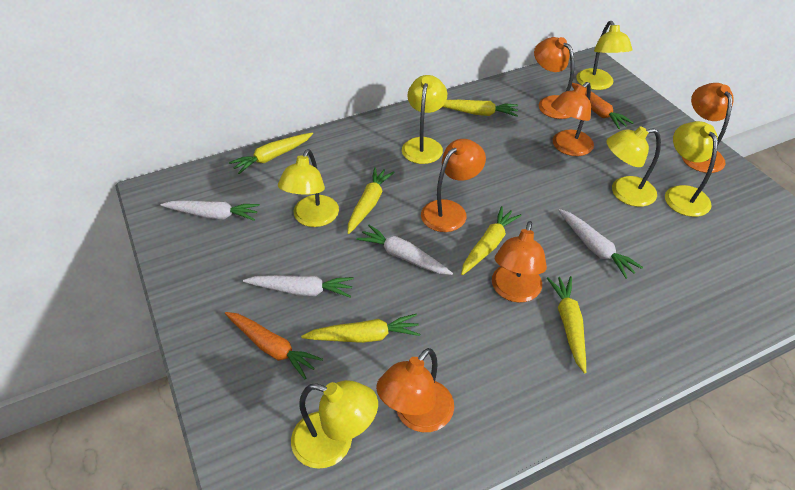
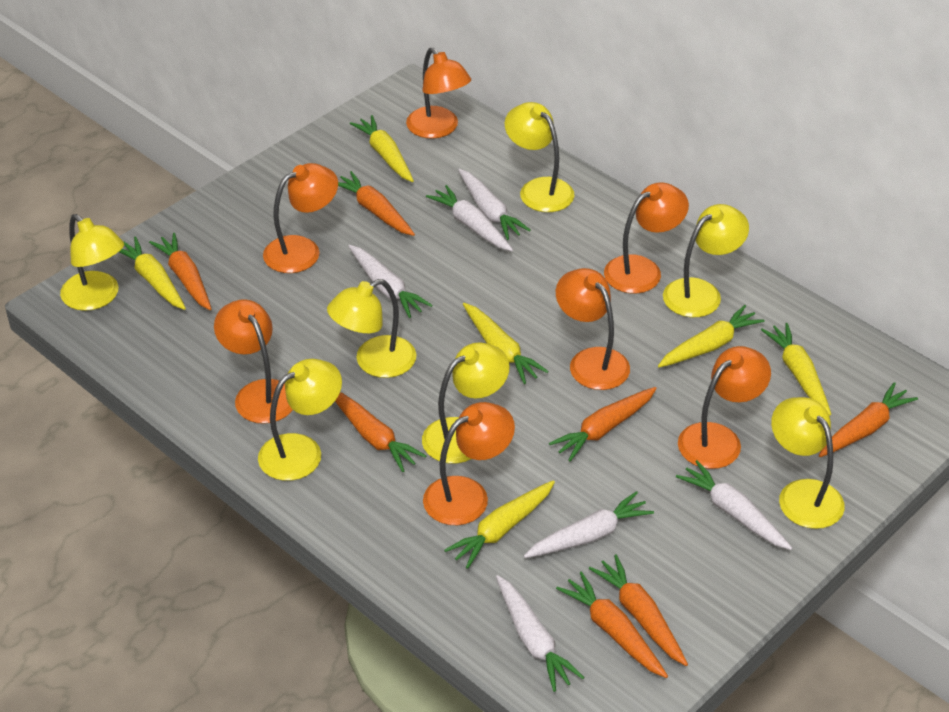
orange carrot: [225,312,323,379] [572,83,634,129] = 2 -> [149,233,211,310] [335,392,426,472] [338,171,415,236] [549,387,657,461] [556,572,668,678] [589,554,688,666] [819,382,918,457] = 7
orange lamp: [376,348,454,432] [421,139,486,232] [492,221,547,302] [534,37,574,119] [551,82,594,156] [682,83,734,173] = 6 -> [214,299,293,424] [263,163,338,273] [406,48,471,139] [423,402,515,525] [556,268,630,390] [604,182,689,294] [678,346,771,469] = 7
white carrot: [161,200,260,221] [243,275,354,297] [356,225,453,275] [558,209,643,279] = 4 -> [349,245,433,318] [426,185,513,251] [458,169,531,240] [496,575,584,692] [524,491,654,558] [676,460,792,550] = 6
yellow lamp: [278,149,339,227] [291,380,378,469] [402,75,447,164] [576,21,633,90] [606,126,661,207] [665,121,718,217] = 6 -> [60,214,124,311] [258,359,342,481] [327,279,416,378] [422,342,510,463] [505,102,574,212] [663,204,749,317] [771,397,845,529] = 7

